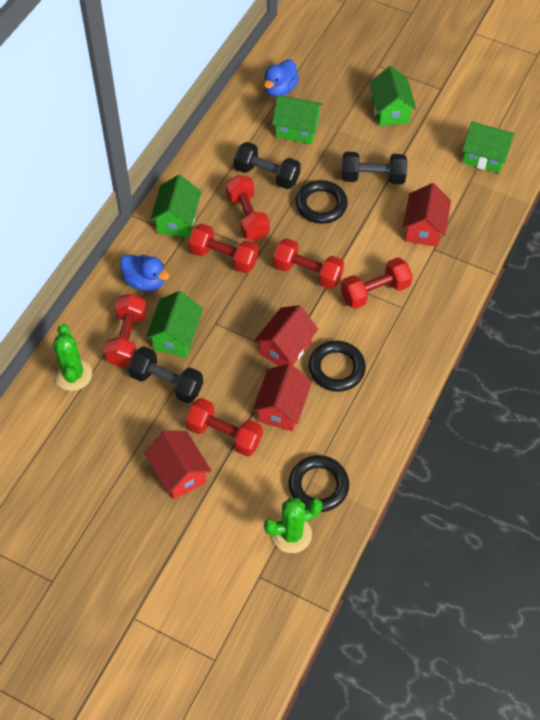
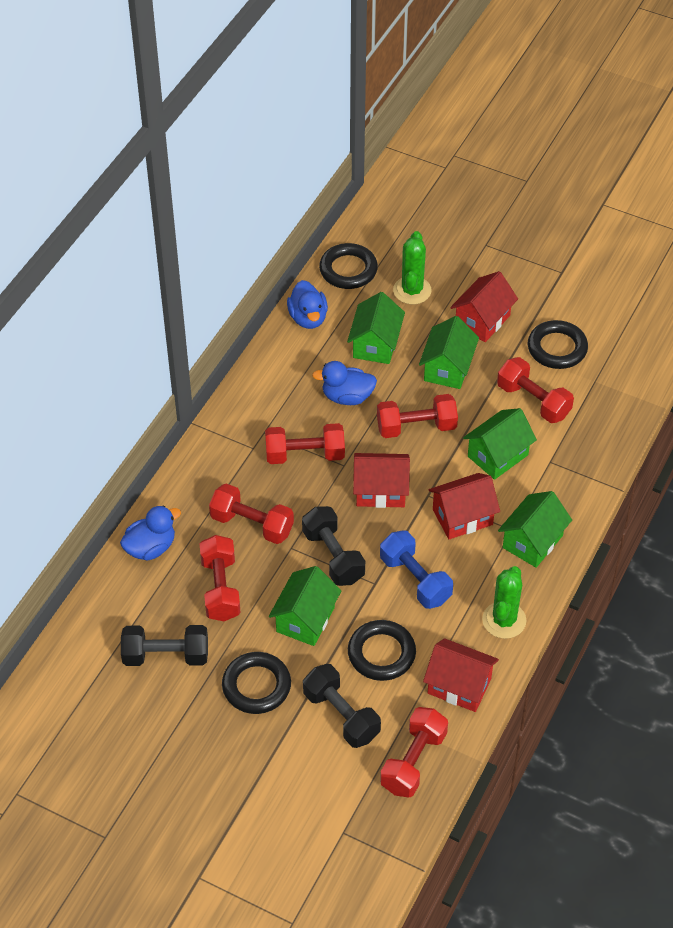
black ring: [289,455,349,512] [295,180,348,224] [308,340,366,392] = 3 -> [222,652,291,714] [319,243,378,289] [348,620,416,681] [528,320,588,369] = 4
blue duck: [120,255,170,291] [264,59,299,97] = 2 -> [120,505,181,561] [287,280,328,329] [312,361,377,405] = 3
blue dumbbell: none = 0 -> [380,530,453,609] = 1

